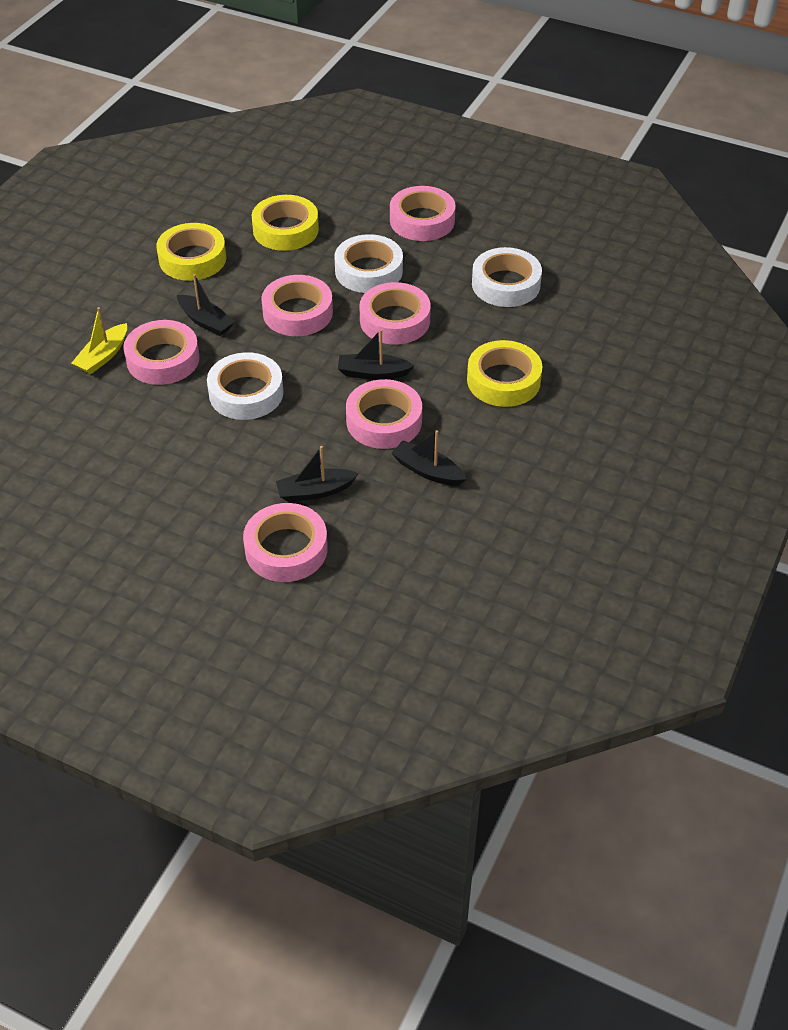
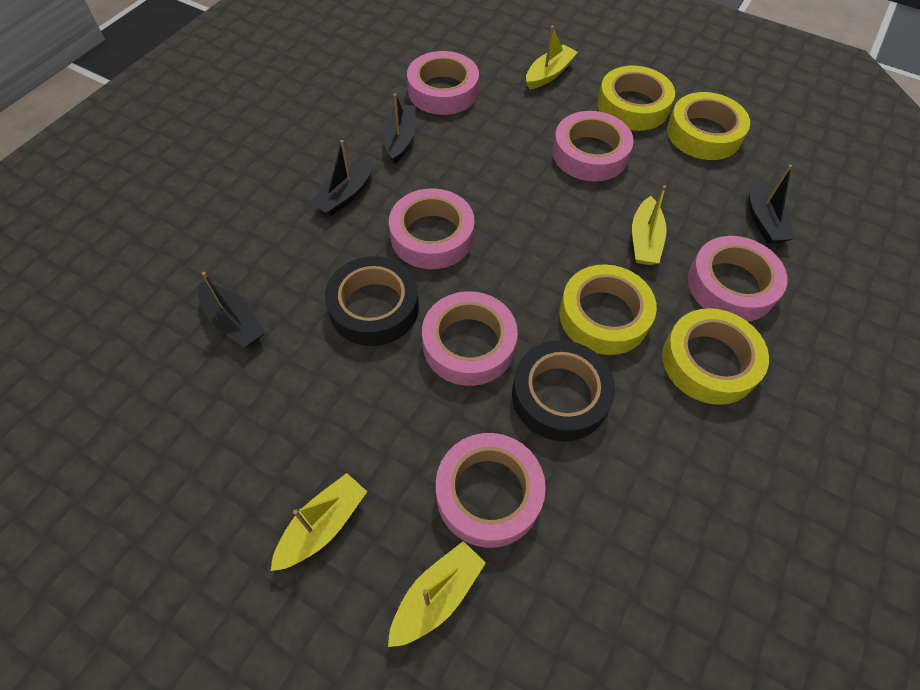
black tape: none = 0 -> [325,256,419,346] [512,340,615,441] = 2
white tape: [207,352,284,420] [335,234,403,293] [472,247,542,307] = 3 -> none = 0
yellow boat: [72,307,127,374] = 1 -> [271,473,367,571] [388,541,486,647] [526,26,578,90] [632,185,667,265] = 4
yellow tape: [156,223,226,281] [252,195,319,251] [467,340,543,407] = 3 -> [559,264,657,355] [597,66,675,131] [662,308,769,405] [667,92,750,160] = 4

